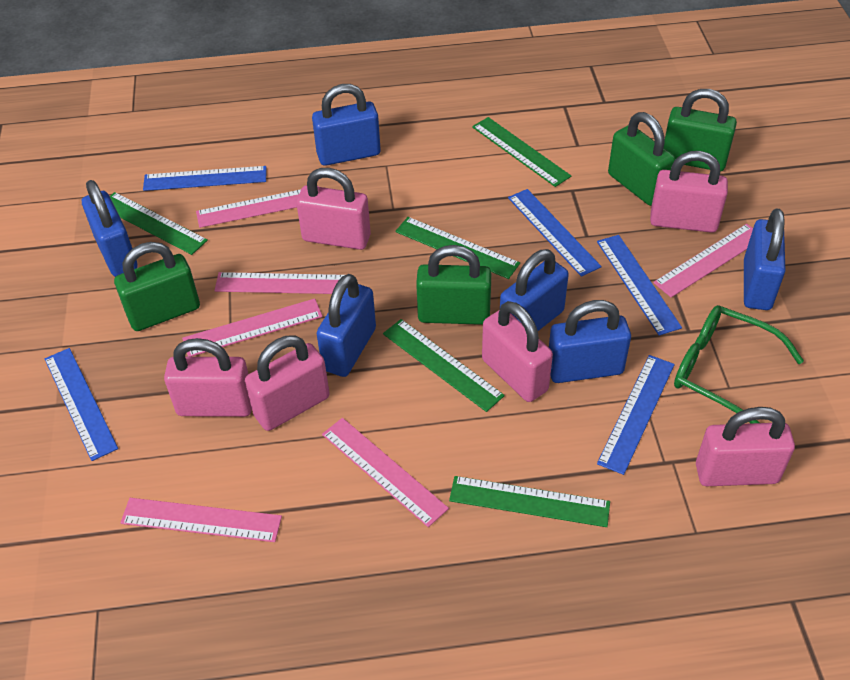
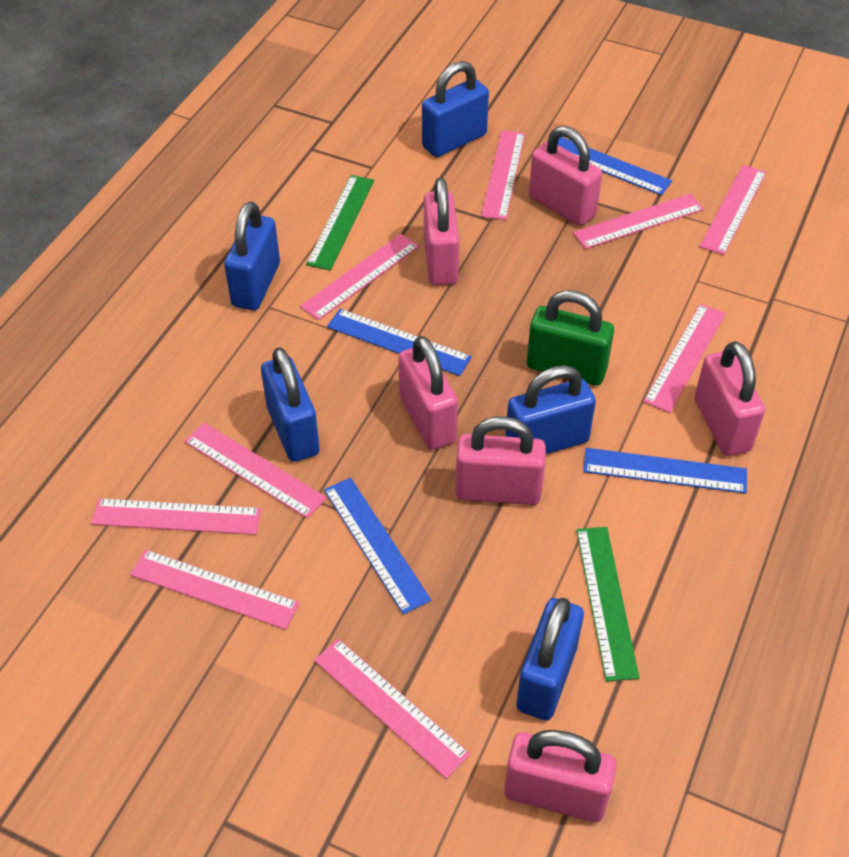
blue padlock: [82,180,138,277] [312,84,381,166] [317,274,376,377] [500,249,569,331] [549,300,631,383] [744,208,786,310] = 6 -> [224,201,280,310] [261,347,320,462] [422,61,489,157] [505,365,596,454] [516,598,584,721] = 5
blue ruler: [45,348,118,461] [143,166,267,191] [508,189,601,277] [597,235,682,335] [597,355,675,475] = 5 -> [324,477,431,615] [327,309,472,376] [558,137,672,195] [583,448,747,494] = 4
green glasses: [674,305,804,424] = 1 -> none = 0
green padlock: [114,242,200,331] [416,245,491,325] [608,112,675,206] [664,89,737,172] = 4 -> [527,290,614,386] = 1
green ruler: [110,192,208,255] [383,319,505,412] [395,217,520,279] [449,476,610,527] [472,117,571,187] = 5 -> [306,175,374,270] [576,527,639,682] = 2
pink ruler: [120,498,282,542] [182,298,323,357] [196,186,319,228] [214,272,344,294] [322,418,449,527] [653,224,753,298] = 6 -> [91,498,261,535] [130,550,300,630] [184,423,327,519] [300,234,419,320] [314,639,470,779] [481,130,525,220] [573,194,704,249] [643,304,726,413] [700,165,766,255] = 9

